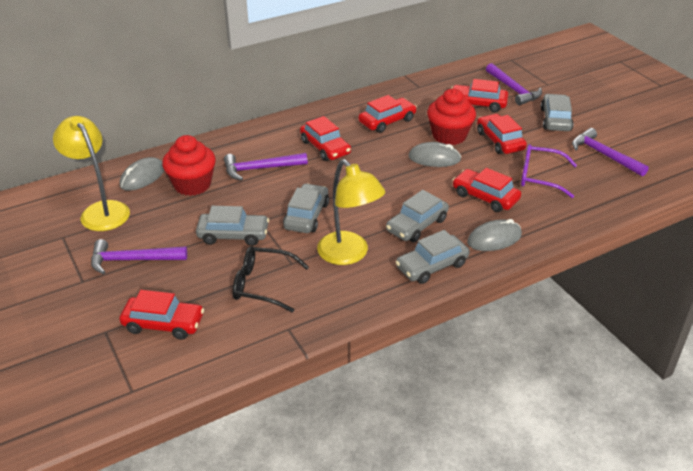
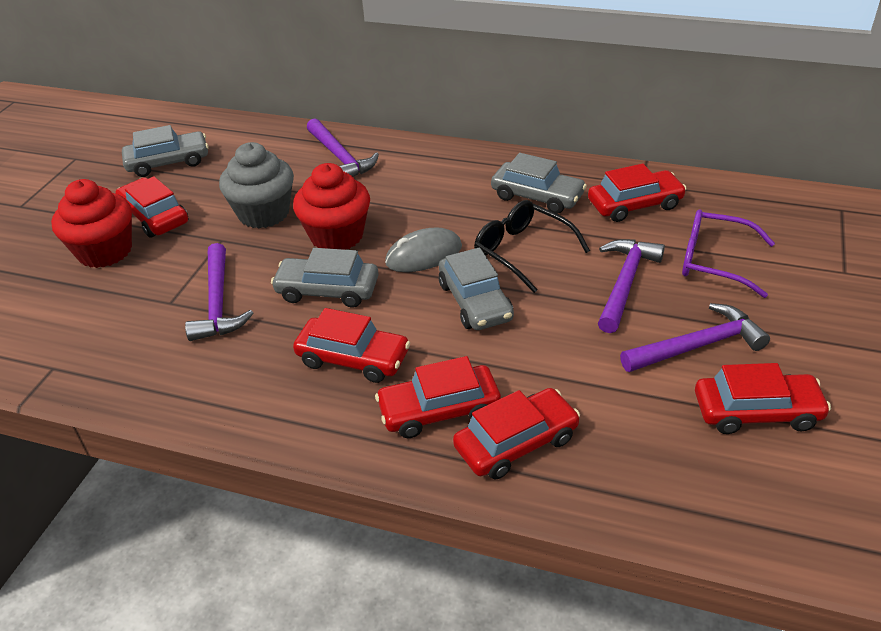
grey car: [196,206,269,246] [283,183,329,233] [386,190,449,242] [395,230,470,284] [541,94,574,131] = 5 -> [122,125,209,177] [271,248,379,308] [439,247,514,330] [491,153,587,214] = 4
grey cupcake: none = 0 -> [219,142,294,228] = 1
grey mouse: [119,157,164,191] [408,142,461,167] [467,219,522,251] = 3 -> [385,227,462,272] = 1
yellow lamp: [53,116,130,231] [317,159,385,265] = 2 -> none = 0

